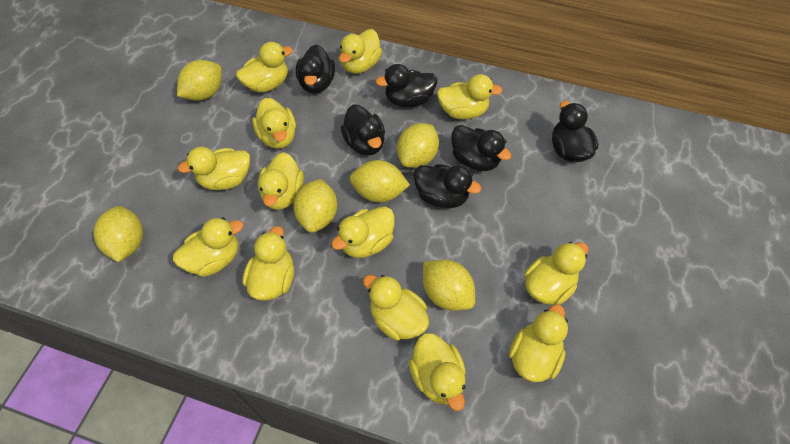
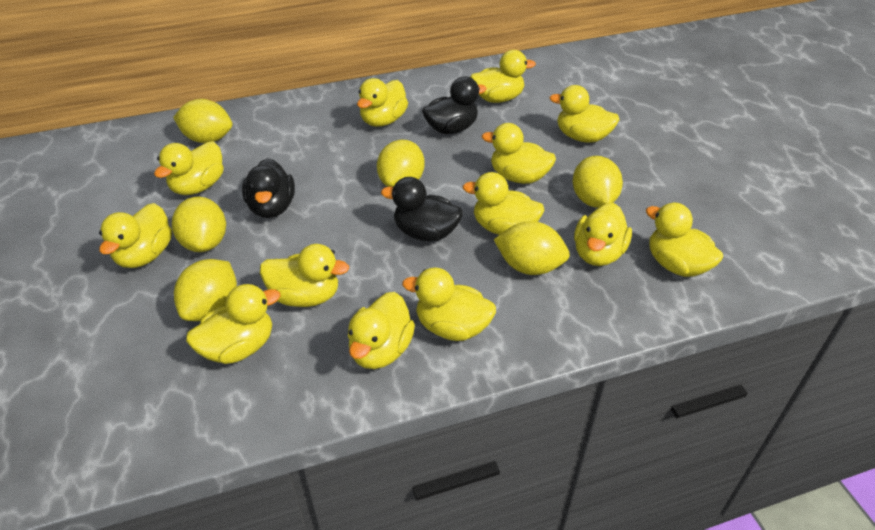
black duck: [296,45,335,94] [341,104,385,156] [375,64,437,107] [413,164,481,208] [451,125,512,171] [552,101,598,162] = 6 -> [242,158,295,218] [381,177,463,241] [422,76,487,134] = 3

